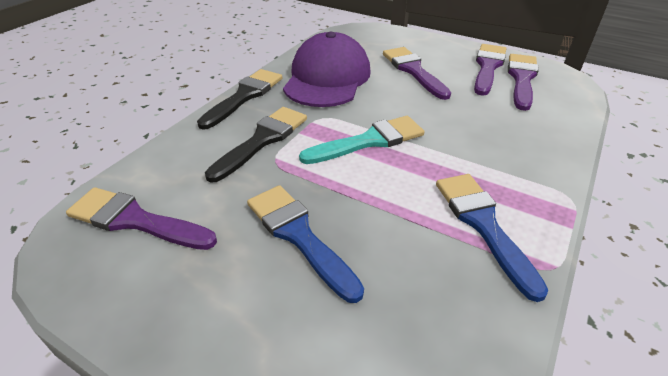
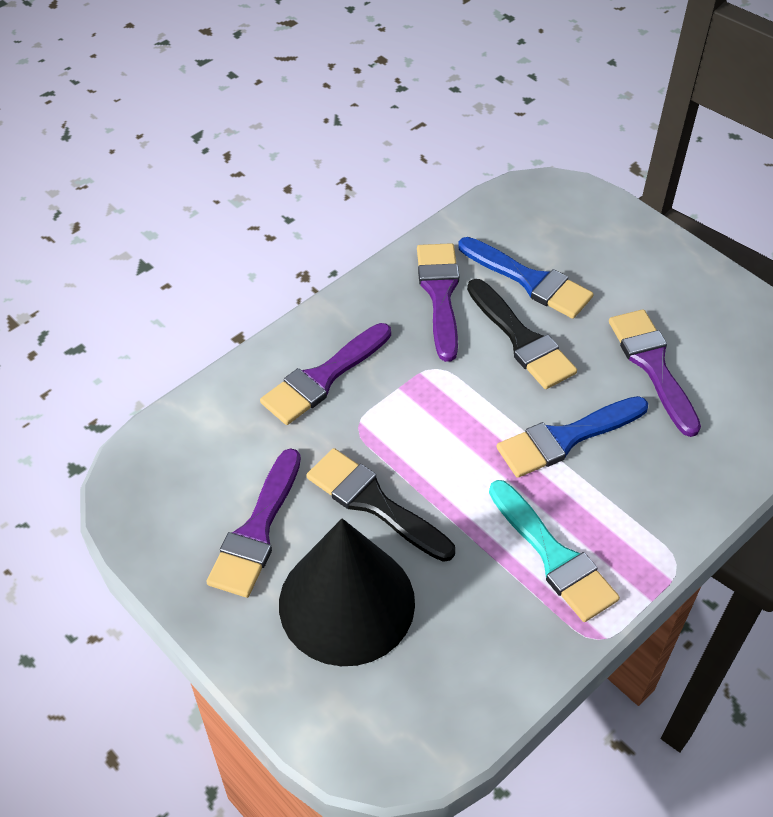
black cone: none = 0 -> [279,518,415,666] = 1
purple cap: [283,32,371,107] = 1 -> none = 0

